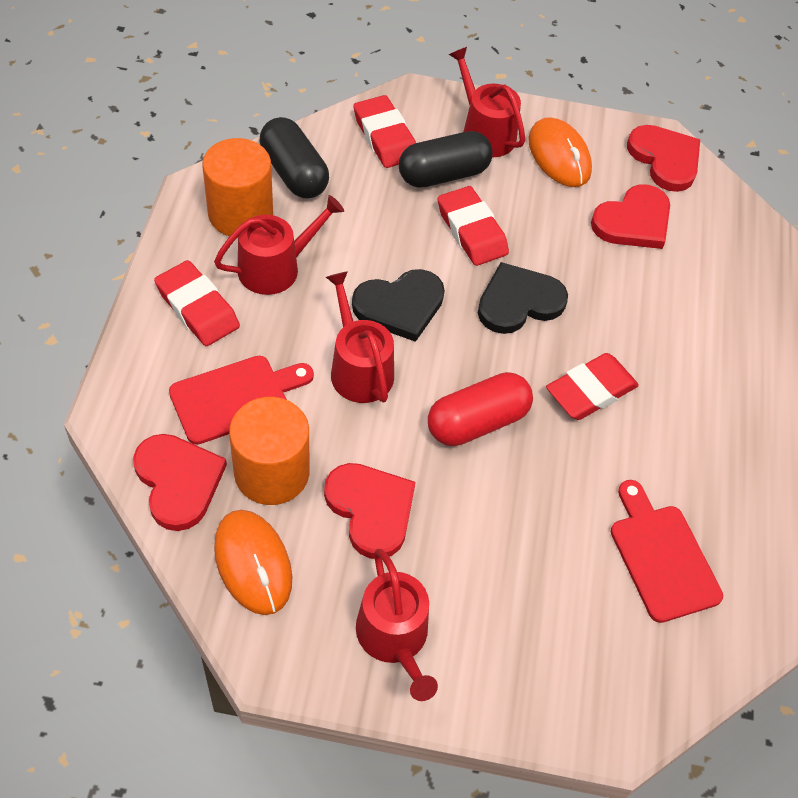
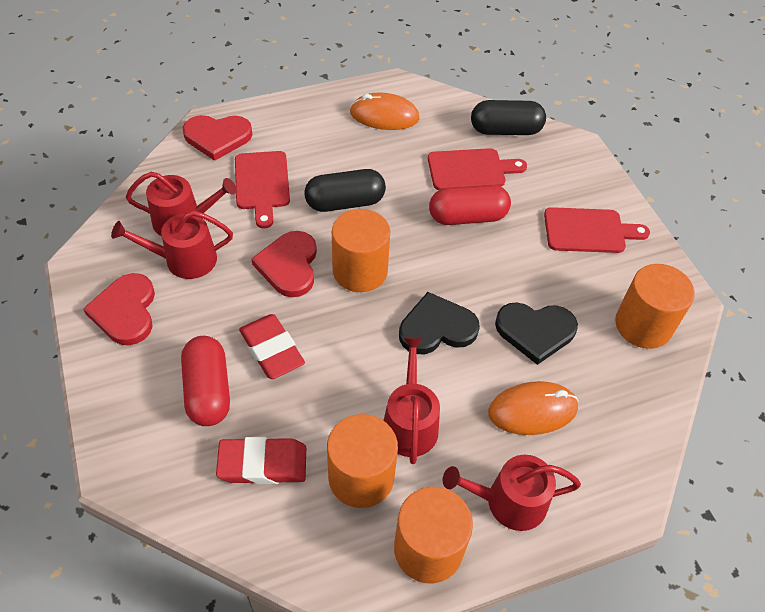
orange cylinder: [202,138,273,238] [229,397,309,505] = 2 -> [327,414,398,508] [332,209,390,292] [394,487,473,583] [615,264,695,349] = 4
red capsule: [428,372,533,446] = 1 -> [181,336,230,426] [429,185,511,225] = 2
red cutting board: [169,356,314,445] [611,480,723,623] = 2 -> [235,151,290,229] [428,148,527,190] [544,207,650,253] = 3
red eraser: [154,260,240,346] [353,95,416,168] [438,186,509,266] [546,353,639,420] = 4 -> [216,437,306,484] [239,314,305,379] = 2
red heart: [133,434,227,531] [324,463,416,559] [591,184,670,249] [627,125,700,192] = 4 -> [83,273,155,345] [182,115,253,161] [251,231,317,297] = 3

